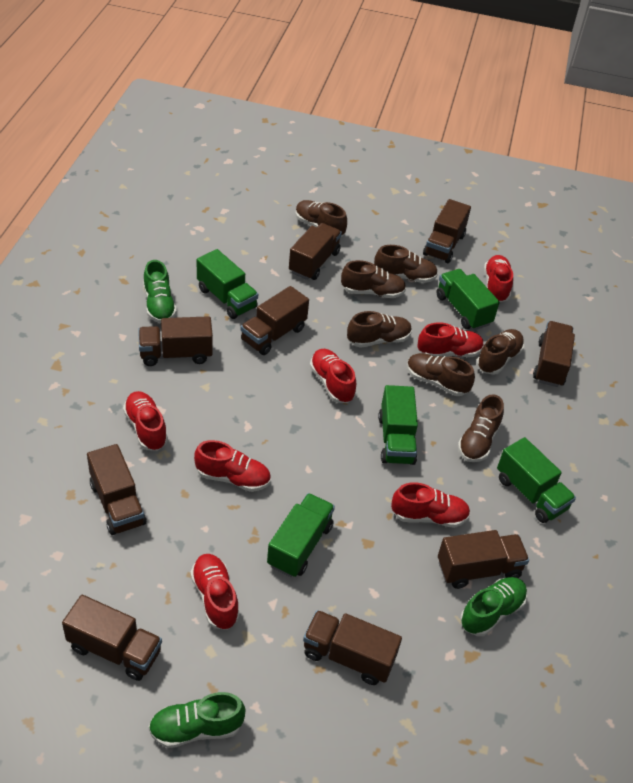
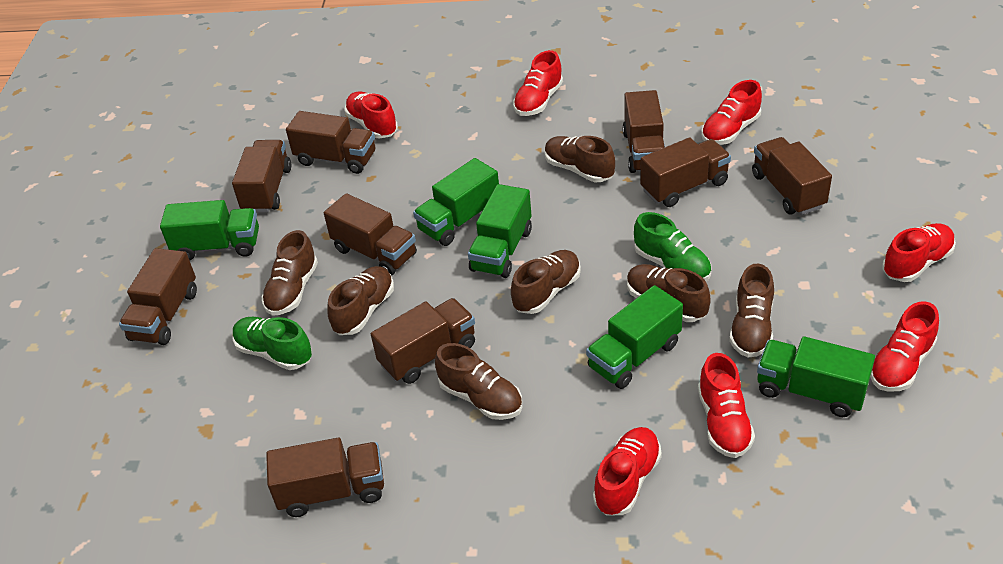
green shoe: [143,260,177,323] [149,692,246,748] [460,577,527,636] = 3 -> [233,317,312,370] [634,212,711,281] = 2

